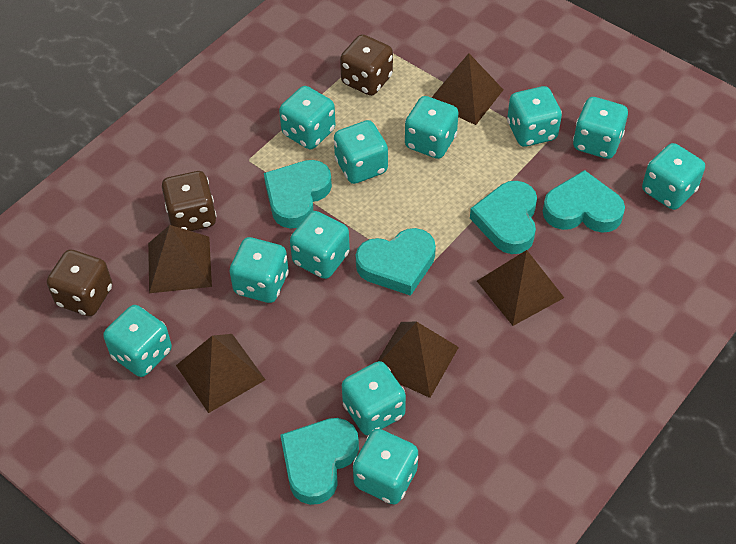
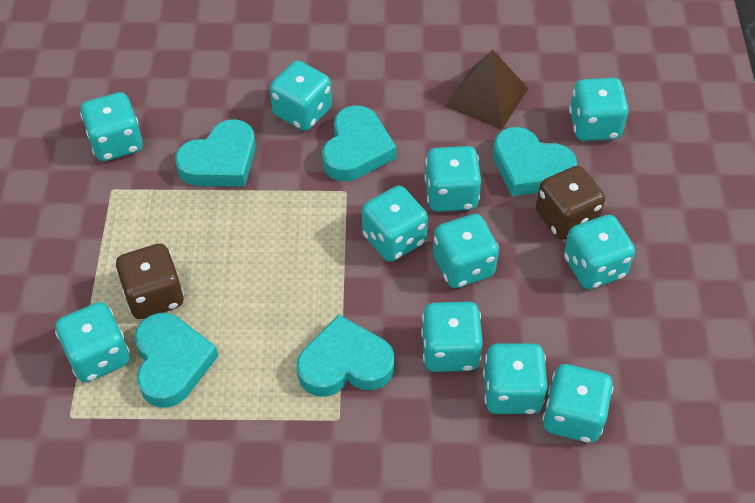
brown dice: [47,249,112,316] [162,171,217,231] [340,34,393,96] = 3 -> [115,244,184,319] [536,166,605,240] = 2
brown pyramid: [148,225,212,293] [176,334,265,413] [377,322,459,398] [431,53,504,125] [477,250,564,326] = 5 -> [445,50,529,130] = 1

